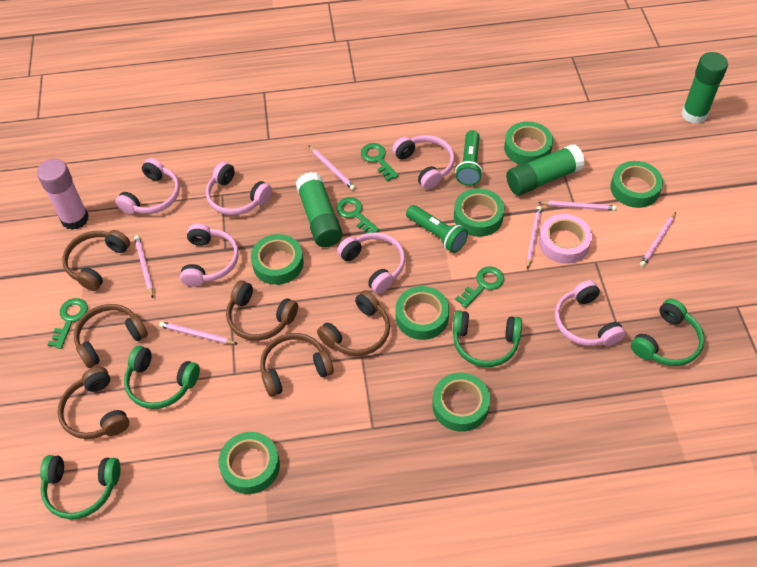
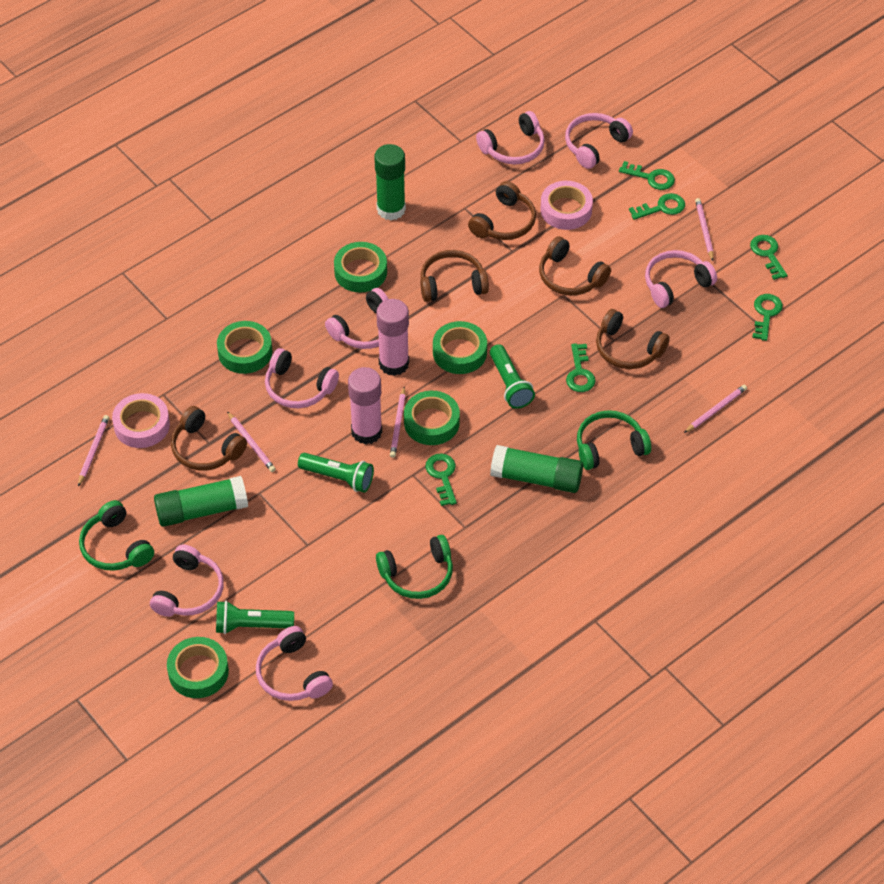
brown headphones: [57,367,129,439] [62,230,130,291] [74,304,148,368] [226,280,298,341] [260,333,334,397] [317,290,390,356] = 6 -> [171,406,247,470] [420,250,489,302] [468,181,536,240] [539,236,611,296] [596,309,670,369] = 5
green flashlight: [406,205,468,253] [455,130,483,186] = 2 -> [216,601,294,634] [298,453,374,493] [490,344,535,409] = 3
green headphones: [40,455,121,519] [124,345,200,409] [453,310,522,367] [631,299,705,366] = 4 -> [79,500,154,571] [376,535,453,599] [577,410,651,470] = 3
green key: [47,298,88,349] [336,197,379,234] [361,143,399,181] [455,266,504,308] = 4 -> [425,453,457,506] [566,343,595,392] [619,161,675,190] [629,193,685,220] [750,235,788,280] [752,294,783,341] = 6
green tape: [218,432,280,494] [251,234,304,285] [396,286,449,340] [432,373,490,432] [454,188,505,237] [504,121,553,165] [610,161,663,208] = 7 -> [167,637,229,698] [217,321,272,374] [334,242,387,293] [404,391,460,445] [433,321,487,374] = 5
pink glue stick: [37,159,89,230] = 1 -> [348,367,382,445] [376,299,409,376] = 2
pink headphones: [115,158,180,215] [180,224,239,287] [206,162,272,215] [337,233,405,294] [392,135,455,190] [555,280,626,346] = 6 -> [150,544,224,617] [256,626,333,701] [265,348,339,408] [325,288,388,349] [476,111,545,164] [565,113,633,169] [645,250,717,308] = 7
pink pencil: [134,235,153,298] [159,321,238,344] [308,145,356,190] [526,206,542,269] [538,200,617,211] [640,212,676,267] = 6 -> [78,415,109,486] [227,411,276,472] [390,387,406,458] [684,385,747,433] [695,198,714,261] = 5
pink tape: [539,214,592,264] = 1 -> [112,393,170,448] [540,181,593,230] = 2

